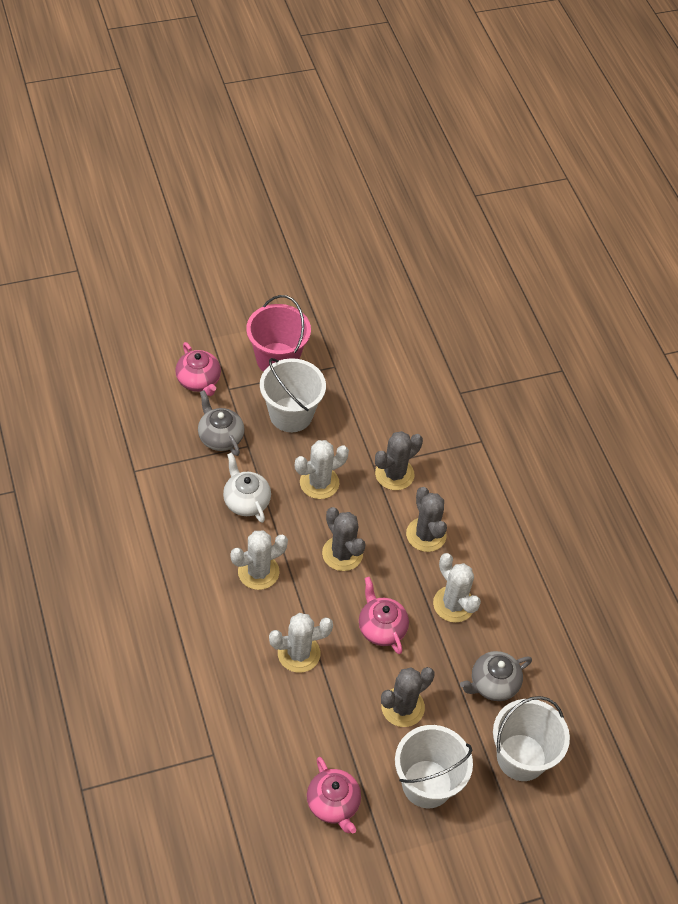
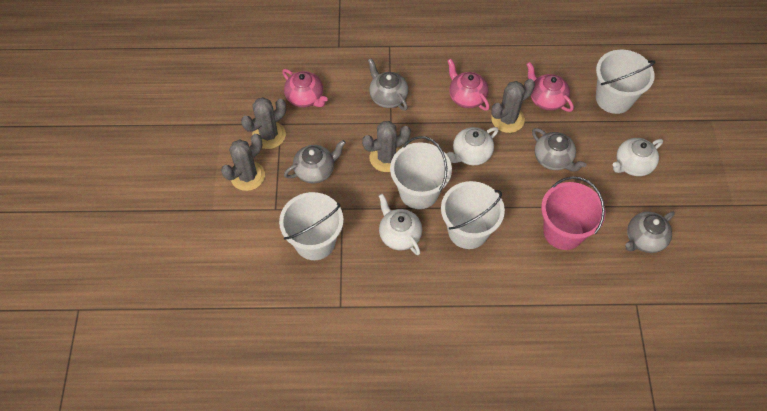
grey teapot: [198,390,244,456] [460,651,532,701] = 2 -> [284,140,346,184] [368,58,408,111] [532,128,586,172] [626,211,675,253] = 4
white bucket: [260,358,326,432] [395,725,473,808] [493,696,570,781] = 3 -> [279,192,343,260] [390,136,452,209] [441,181,505,249] [596,50,656,114] = 4
white cactus: [231,530,288,590] [269,613,333,673] [295,440,349,499] [433,553,481,623] = 4 -> none = 0
white teapot: [223,453,271,523] = 1 -> [379,194,422,255] [446,127,499,165] [613,138,663,176] = 3

